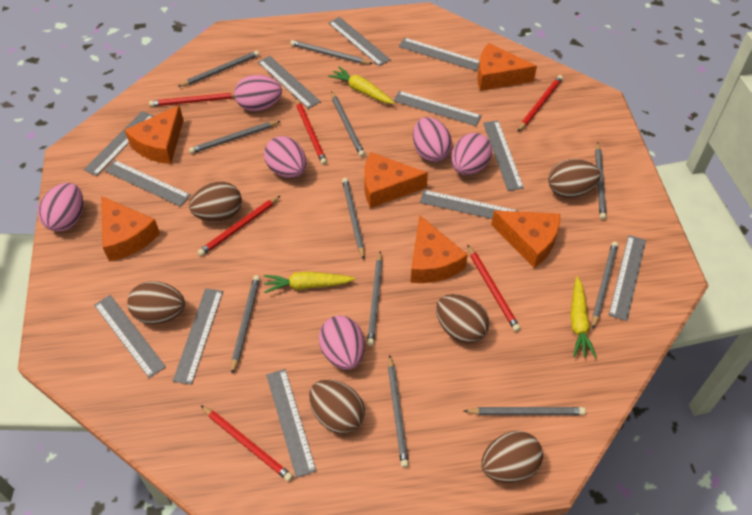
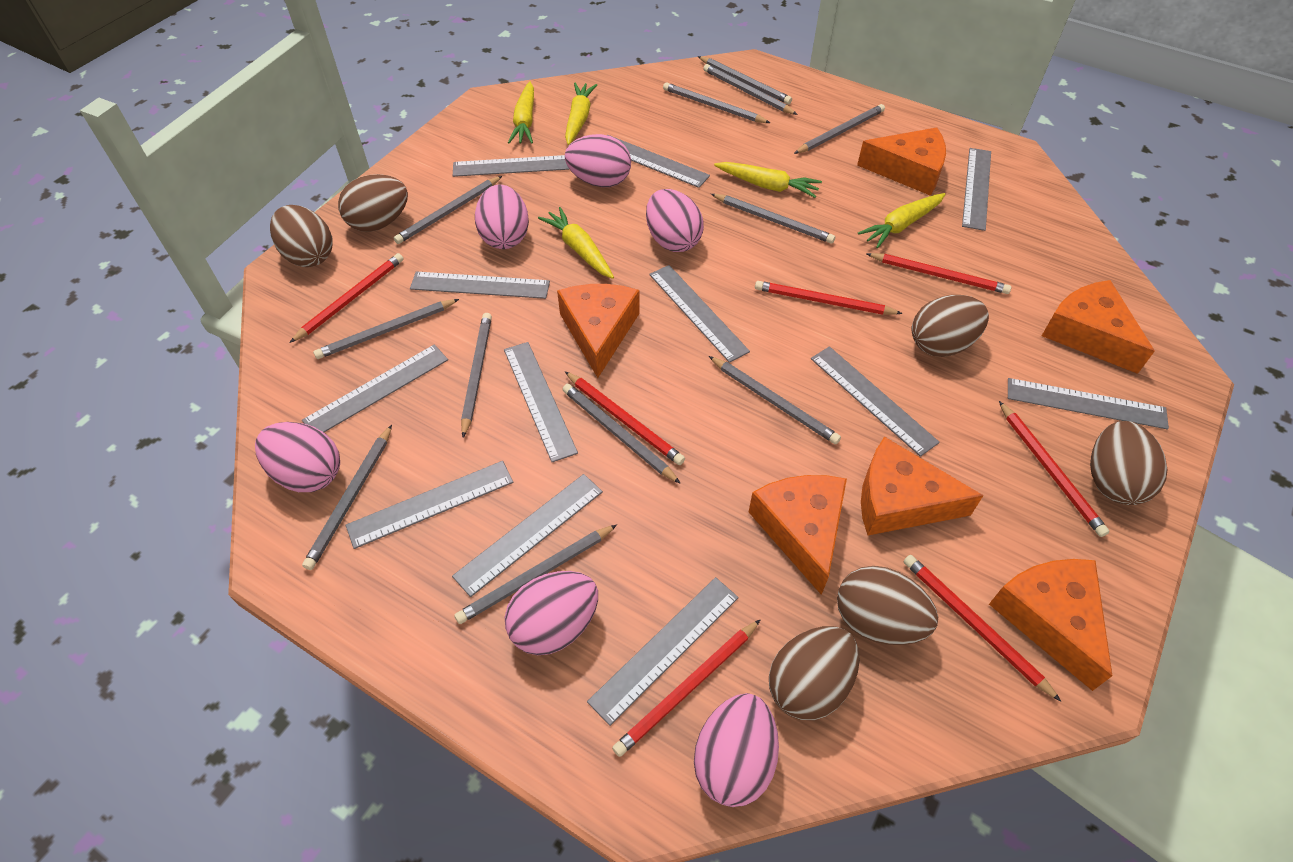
grey pencil: [178,51,259,87] [189,121,281,154] [231,275,260,374] [290,40,373,64] [331,91,365,157] [342,178,365,260] [367,251,383,346] [388,355,409,468] [464,407,586,415] [592,241,618,329] [595,142,607,220] = 11 -> [302,425,392,570] [313,299,459,359] [394,176,502,244] [454,525,617,624] [461,313,492,438] [563,384,681,484] [663,82,770,123] [698,56,792,104] [703,64,798,115] [709,356,841,444] [711,194,835,244] [794,104,885,154] = 12
red pencil: [149,93,235,107] [198,196,280,256] [201,405,293,481] [296,98,327,165] [468,245,520,332] [518,75,563,131] = 6 -> [289,253,403,343] [565,372,685,465] [612,619,761,757] [755,281,903,315] [866,253,1011,294] [904,555,1061,701] [999,401,1110,537] = 7
yellow carrot: [264,272,355,293] [328,66,394,104] [570,277,596,358] = 3 -> [508,81,534,144] [538,207,614,279] [565,83,597,145] [714,162,822,198] [858,193,945,248] = 5

